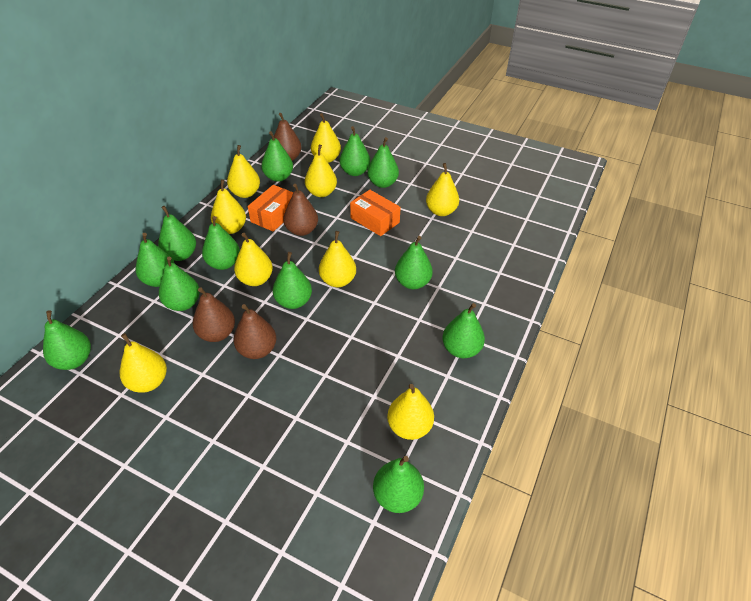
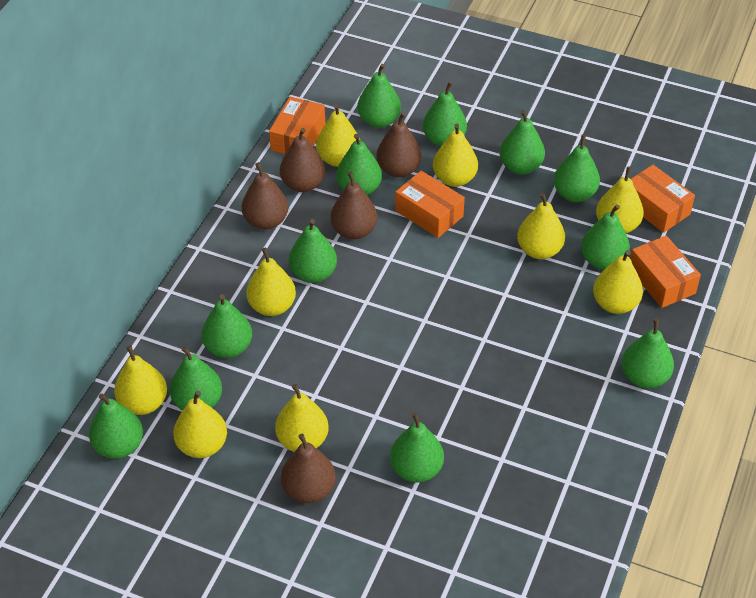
brown pear: [193,288,235,342] [234,304,276,359] [274,113,301,161] [283,184,318,236] = 4 -> [242,162,288,230] [280,128,325,192] [281,434,336,503] [331,172,377,239] [376,112,422,177] = 5
orange box: [248,185,293,232] [350,190,401,236] = 2 -> [269,97,325,154] [395,171,465,238] [630,236,701,308] [631,165,695,233] = 4

